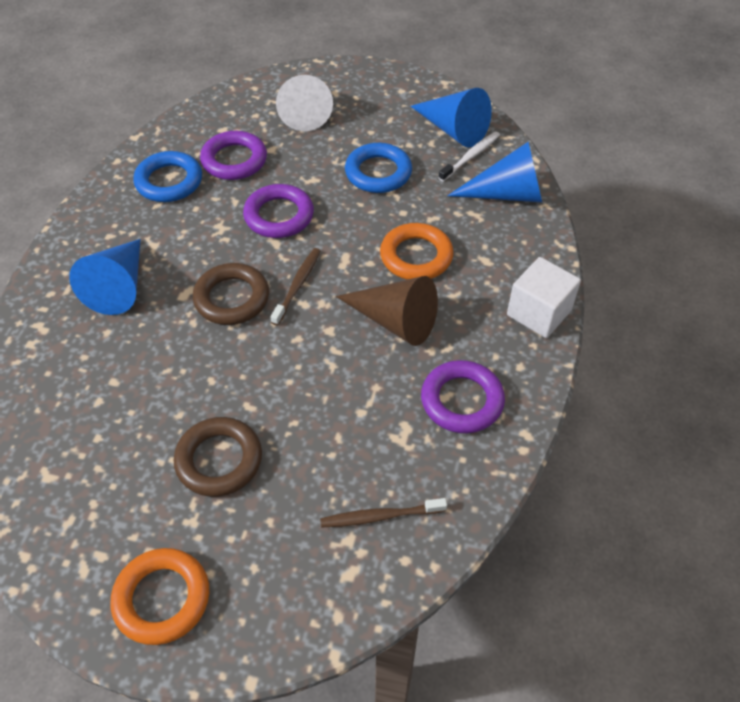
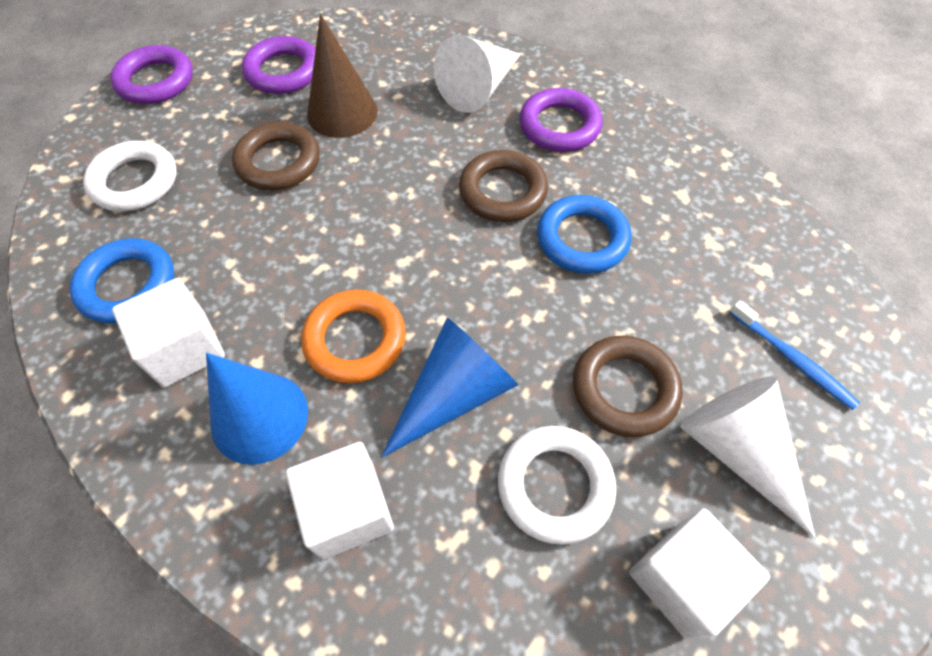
blue cone: [69,239,141,315] [410,88,492,147] [447,142,542,202] = 3 -> [206,353,308,465] [382,317,518,457] = 2
blue toothbrush: none = 0 -> [729,300,860,410] = 1
brown ring: [174,417,262,497] [193,263,269,325] = 2 -> [232,122,320,190] [459,150,548,222] [573,336,683,437] = 3
brown toothbrush: [271,248,321,325] [320,498,447,528] = 2 -> none = 0
orange ring: [110,548,209,645] [380,223,454,280] = 2 -> [301,289,406,383] = 1
white cone: [276,75,333,131] = 1 -> [434,35,521,113] [681,376,816,538] = 2
white cube: [507,257,581,338] = 1 -> [112,278,225,388] [286,442,394,559] [629,508,770,640] = 3
white ring: none = 0 -> [83,141,177,211] [498,426,616,545] = 2
white toothbrush: [438,131,500,181] = 1 -> none = 0

